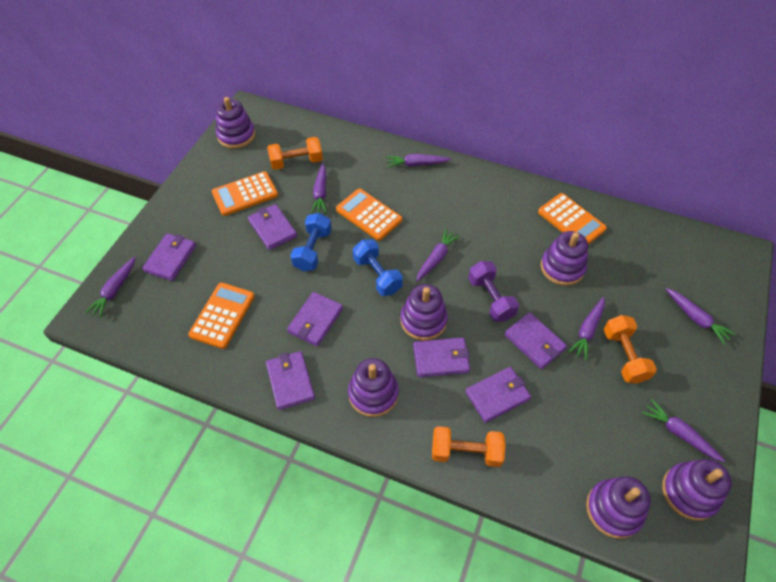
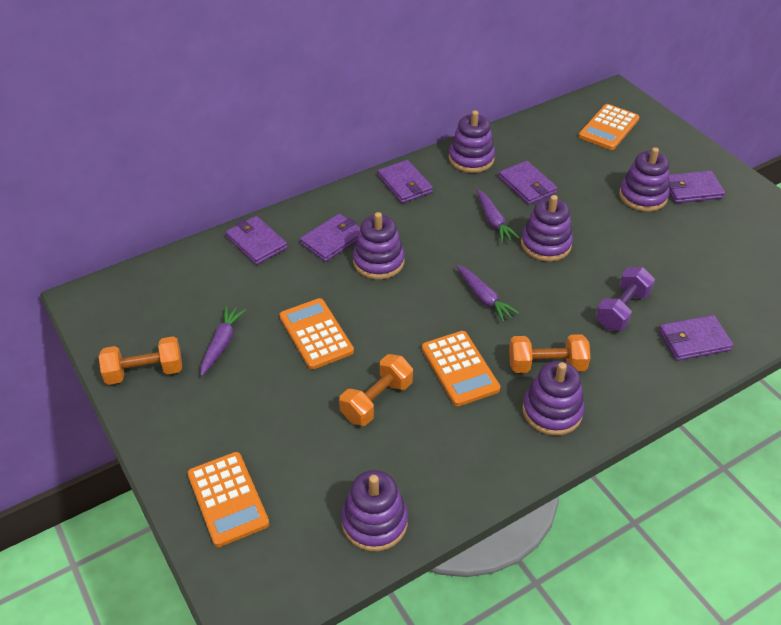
blue dumbbell: [290,213,332,271] [353,239,403,296] = 2 -> none = 0
purple carrot: [85,257,136,318] [311,163,327,213] [386,154,451,167] [416,229,460,282] [569,297,605,360] [642,399,725,462] [666,288,735,345] = 7 -> [201,306,246,376] [456,265,519,322] [477,190,520,243] = 3
purple wallet: [142,233,196,281] [248,204,297,250] [266,351,315,410] [287,292,343,346] [413,337,470,377] [465,367,531,423] [504,312,567,369] = 7 -> [226,216,288,265] [300,214,360,262] [378,160,433,203] [499,161,557,205] [659,315,733,361] [669,171,725,203] = 6

